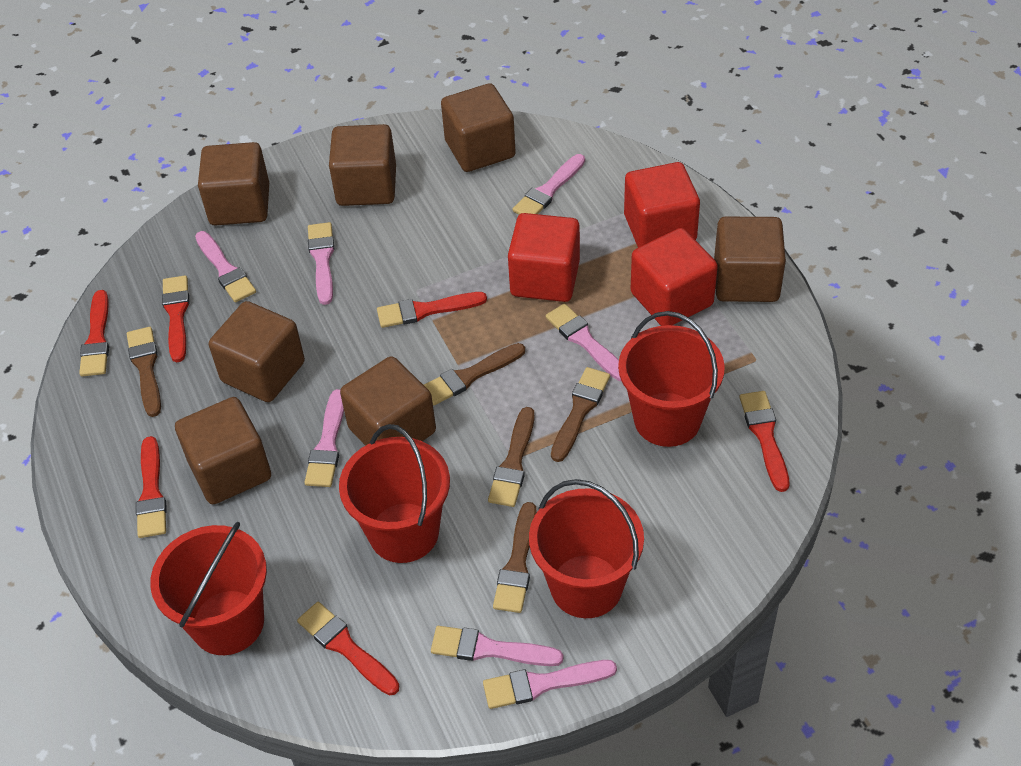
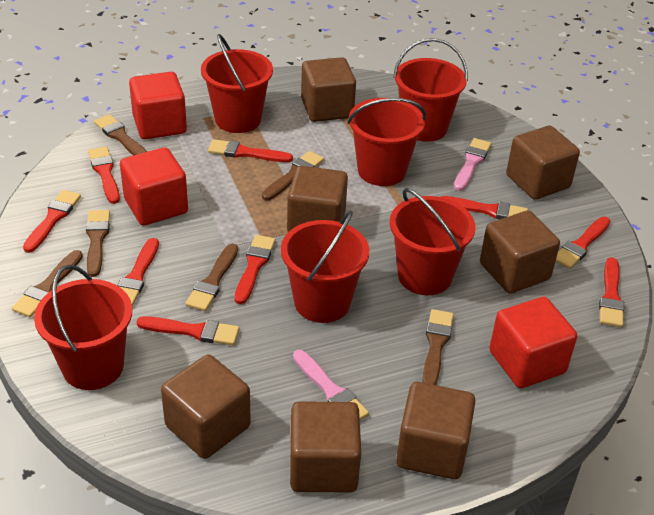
brown brush: [127,327,161,417] [424,343,525,406] [488,407,535,507] [493,502,537,613] [551,367,610,462] = 5 -> [12,250,83,317] [86,210,110,277] [94,114,147,155] [185,243,238,311] [262,151,324,200] [422,309,454,385] = 6
pink brush: [195,231,256,302] [304,389,344,487] [308,222,334,305] [431,626,564,666] [483,660,617,709] [513,154,585,214] [546,304,621,381] = 7 -> [293,350,369,420] [454,138,491,191] = 2
red brush: [79,290,109,376] [136,436,167,538] [162,275,189,362] [297,602,399,696] [377,292,487,328] [739,391,789,492] = 6 -> [23,190,81,253] [88,147,120,204] [117,238,159,306] [136,316,239,345] [208,139,293,162] [235,235,276,304] [441,196,528,219] [555,217,610,269] [599,257,624,327] = 9
red bucket: [150,522,267,655] [339,424,450,563] [529,479,644,618] [618,311,725,447] = 4 -> [34,264,132,390] [201,34,273,133] [281,211,369,323] [347,98,426,186] [390,188,475,295] [393,38,468,142] = 6

